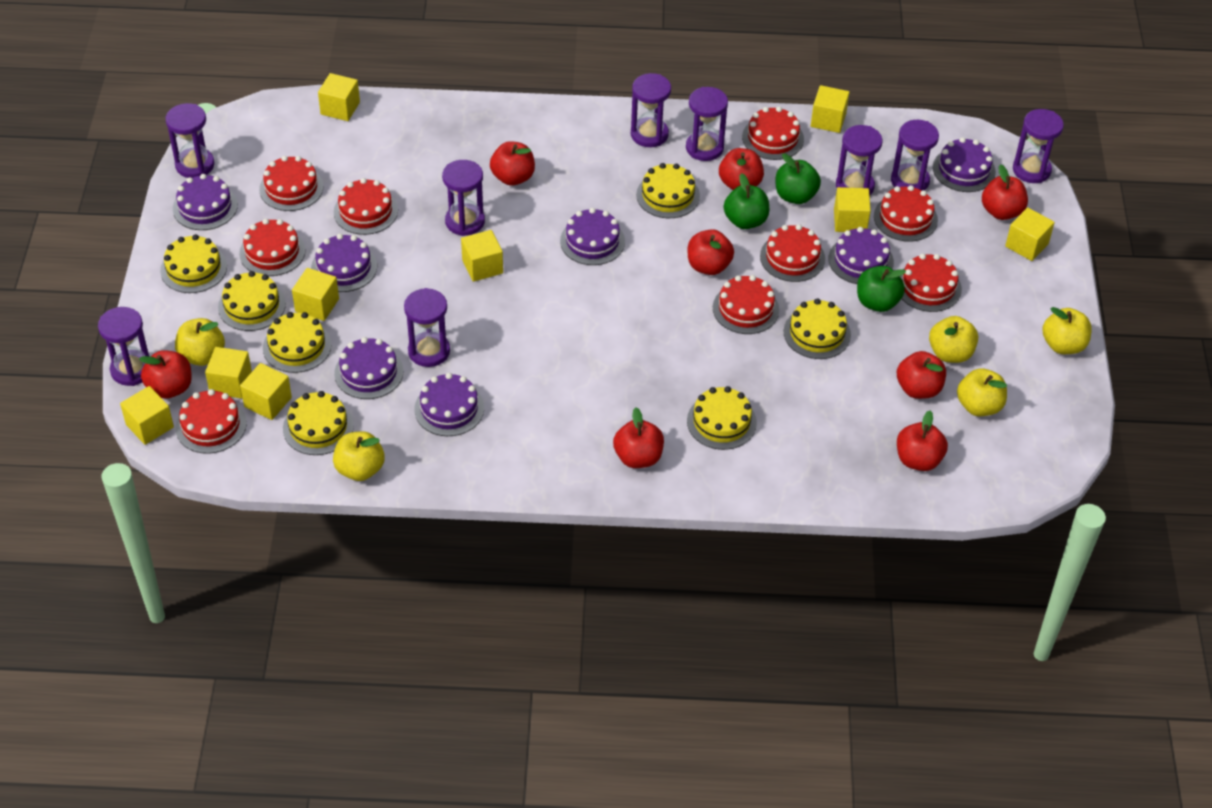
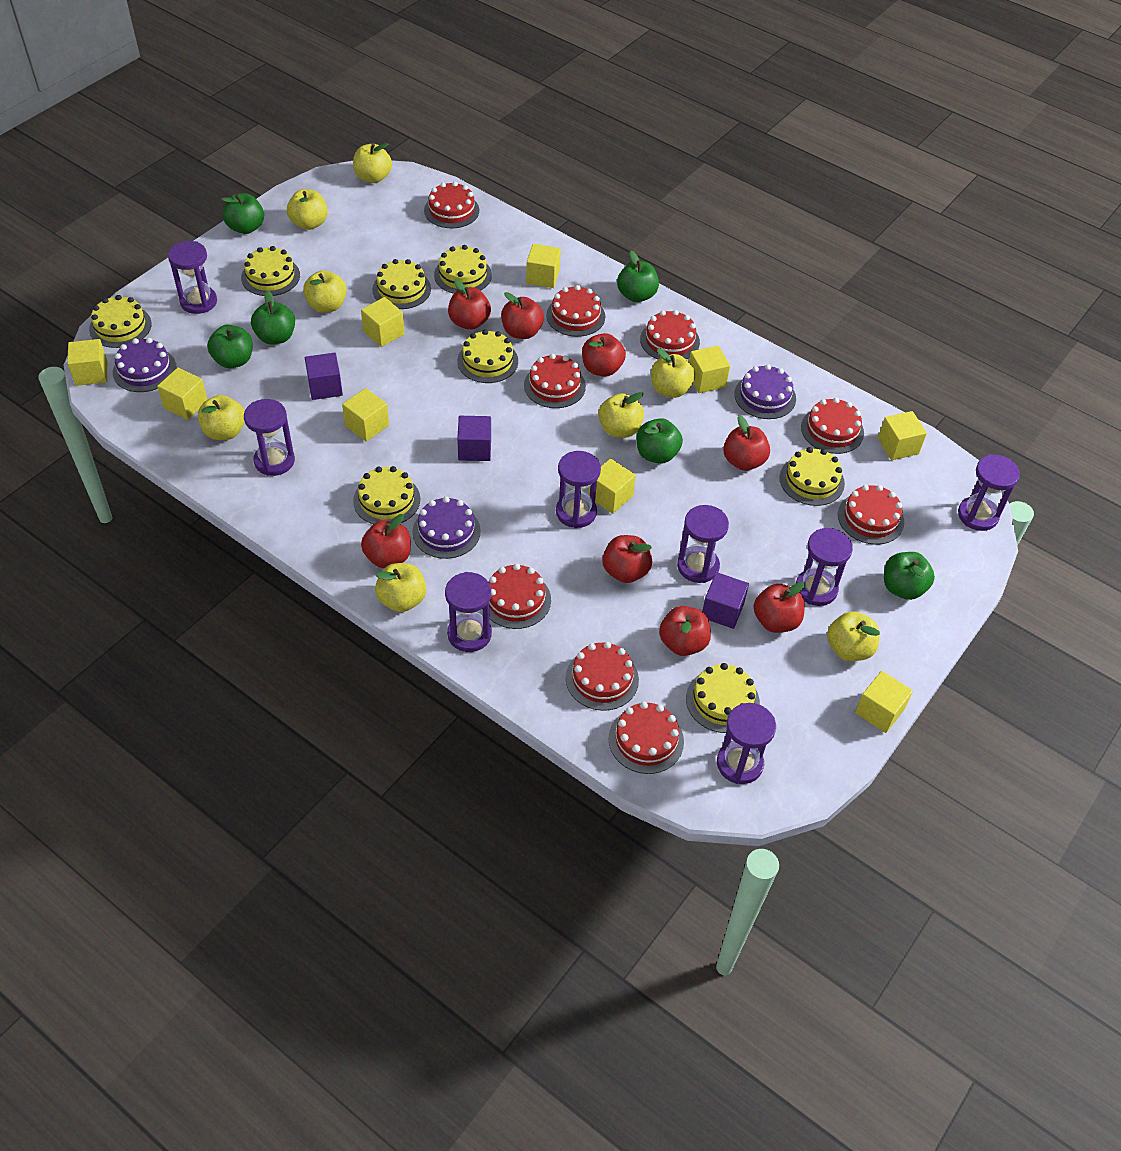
green apple: [724,173,769,229] [776,153,821,204] [857,266,906,312] = 3 -> [207,325,253,368] [221,193,264,234] [251,290,295,344] [617,251,659,302] [637,418,683,464] [884,552,935,600] = 6
purple cake: [173,174,238,230] [311,234,377,292] [334,337,404,399] [414,373,484,436] [560,208,625,265] [829,227,894,284] [933,137,996,192] = 7 -> [113,338,177,392] [412,496,481,559] [734,364,796,419] = 3
purple cube: none = 0 -> [305,353,343,400] [457,416,491,461] [702,572,749,629] = 3
purple hourglass: [98,307,150,386] [166,103,215,178] [404,288,450,367] [442,160,485,236] [631,73,671,147] [686,87,728,161] [836,125,882,195] [891,120,939,190] [1013,109,1064,183] = 9 -> [168,241,217,314] [244,399,295,476] [445,572,492,652] [556,451,601,528] [677,505,729,583] [717,703,776,784] [796,528,853,606] [958,454,1020,531] = 8
yellow apple: [175,318,225,366] [333,431,385,481] [929,316,978,363] [957,368,1007,416] [1042,307,1092,354] = 5 -> [198,395,245,440] [287,189,328,230] [303,270,347,313] [353,143,392,183] [375,563,427,612] [598,392,644,438] [651,349,695,398] [827,611,880,661] = 8
yellow cake: [160,234,227,293] [218,271,286,331] [263,312,331,373] [283,391,354,455] [636,163,700,218] [687,386,757,450] [784,298,851,359] = 7 -> [89,295,152,348] [241,246,300,296] [353,466,420,524] [372,259,431,309] [434,245,492,294] [457,329,518,383] [686,663,760,733] [780,447,845,506] = 8

